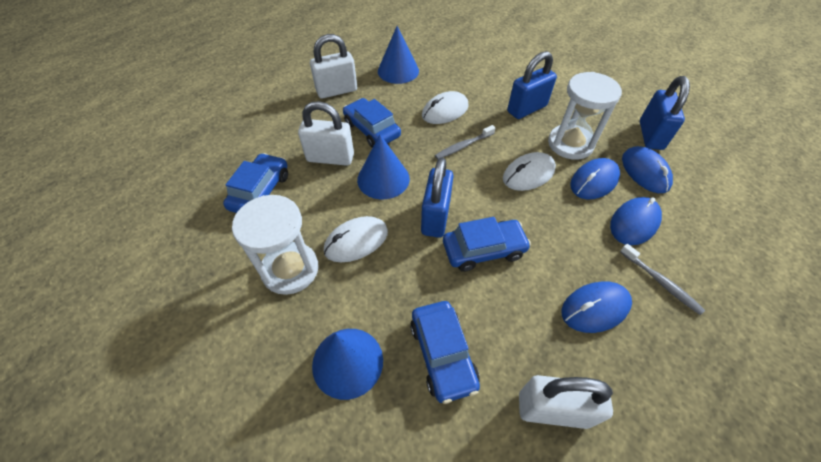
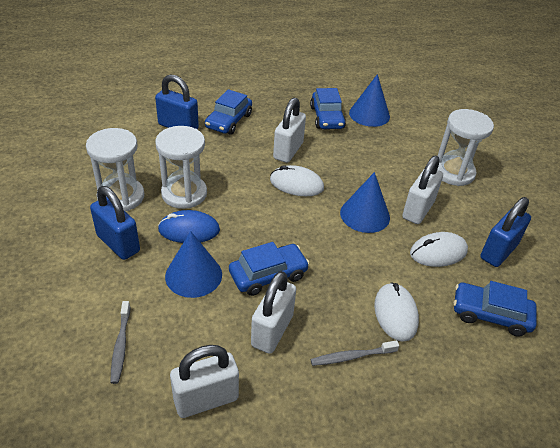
blue mouse: [561,281,632,333] [570,158,620,199] [610,197,662,245] [622,146,673,193] = 4 -> [158,210,220,243] = 1
white hourglass: [232,195,318,295] [548,72,622,160] = 2 -> [86,128,144,211] [155,126,207,209] [437,109,494,186] = 3
white padlock: [298,101,354,166] [310,34,357,98] [519,375,613,429] = 3 -> [170,345,239,418] [251,271,296,354] [273,98,306,163] [402,156,443,224] = 4

